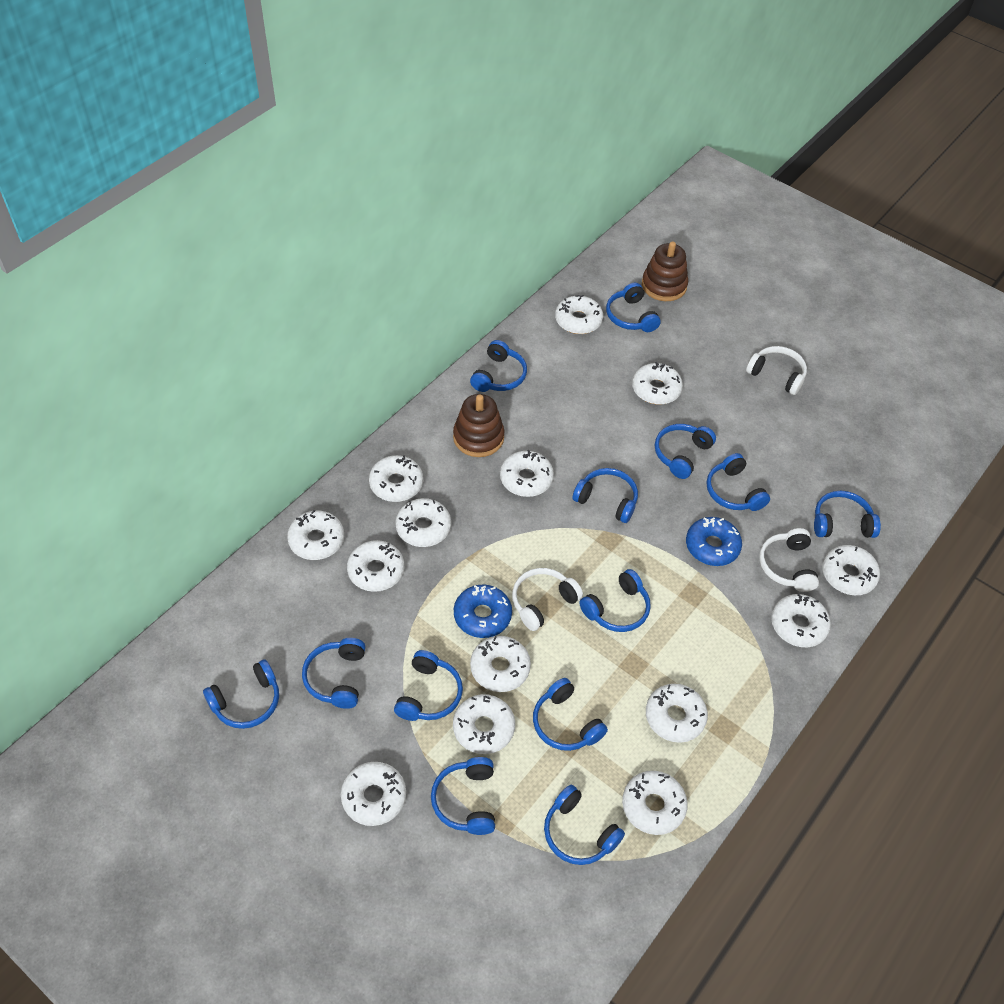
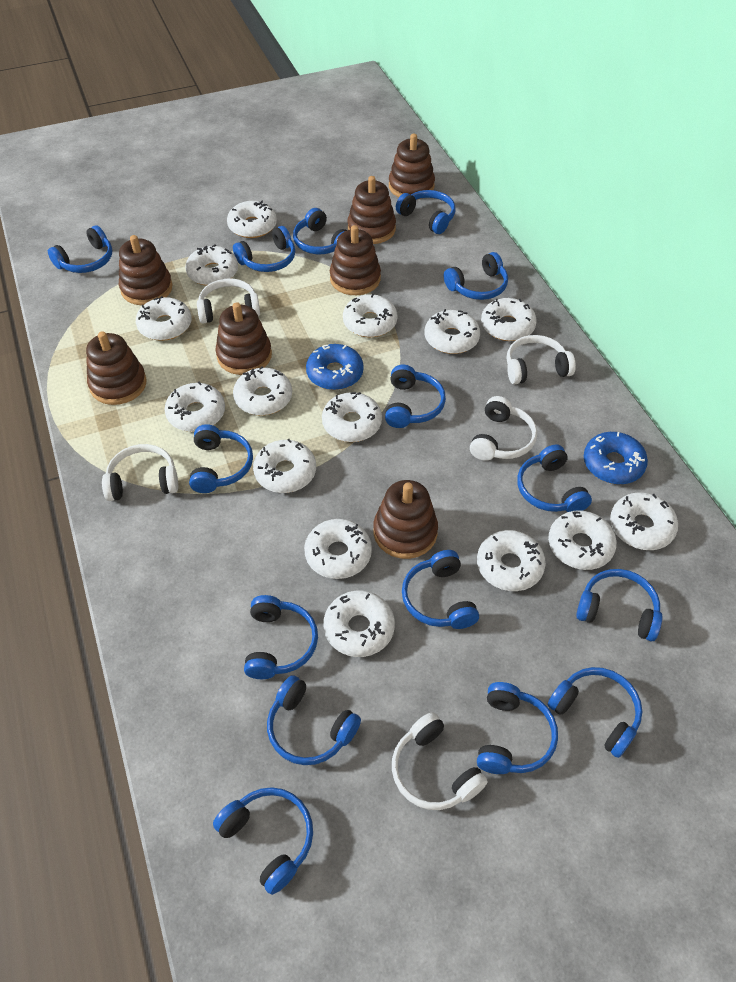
blue headphones: [203,659,279,729] [302,638,366,709] [394,650,463,721] [431,757,495,835] [470,340,527,392] [533,678,608,751] [544,785,625,865] [572,468,638,523] [579,569,651,632] [606,283,661,332] [655,424,716,479] [706,453,770,511] [814,491,881,538] = 13 -> [48,225,112,273] [189,424,253,493] [213,787,313,895] [233,226,295,272] [244,595,318,679] [267,675,361,765] [293,208,347,254] [385,365,446,428] [396,190,455,234] [402,550,479,629] [444,252,508,300] [477,682,558,774] [517,444,592,512] [548,667,642,758] [576,569,663,641] = 15
brown stacking toy: [453,394,504,457] [642,241,688,301] = 2 -> [86,331,147,405] [119,235,172,305] [215,302,272,375] [330,225,381,295] [348,176,396,244] [373,480,438,559] [389,134,435,200] = 7
white donut: [287,510,344,560] [341,762,406,826] [347,540,404,592] [369,455,423,502] [395,498,451,547] [453,694,515,754] [470,636,531,692] [500,450,554,497] [555,295,603,334] [622,771,688,835] [632,362,683,405] [646,684,708,743] [771,594,831,647] [822,545,880,595] = 14 -> [136,296,191,341] [165,382,225,432] [185,245,238,286] [227,201,277,238] [233,366,292,416] [253,439,316,493] [304,519,372,579] [322,392,382,442] [324,591,395,657] [343,294,397,337] [425,309,480,354] [477,530,546,591] [481,298,537,341] [548,510,617,570] [610,492,678,550] = 15
white headphones: [512,568,583,631] [746,346,807,395] [759,528,819,592] = 3 -> [102,444,178,501] [197,278,260,324] [392,712,488,810] [470,396,537,461] [507,335,576,384] = 5

